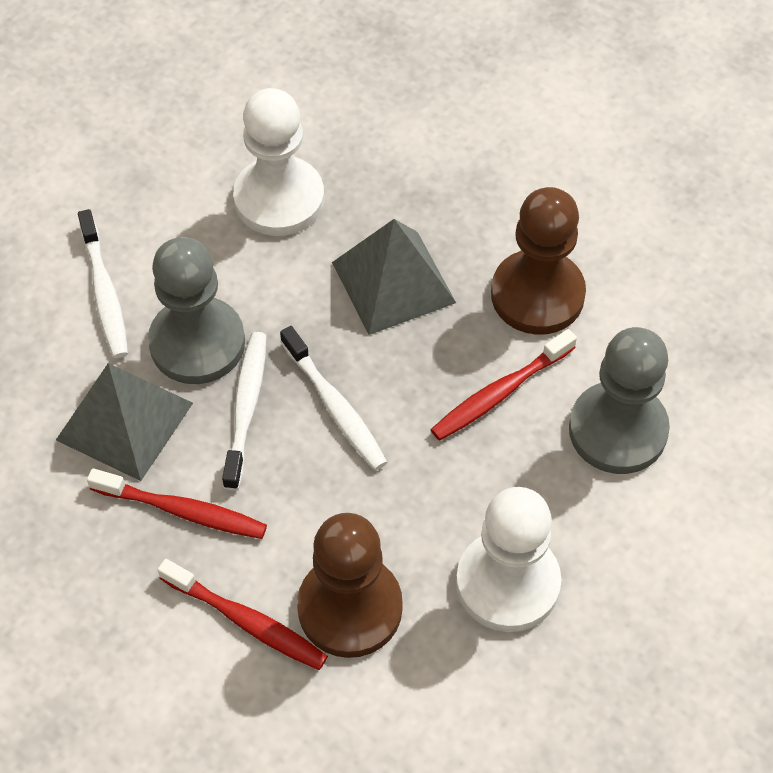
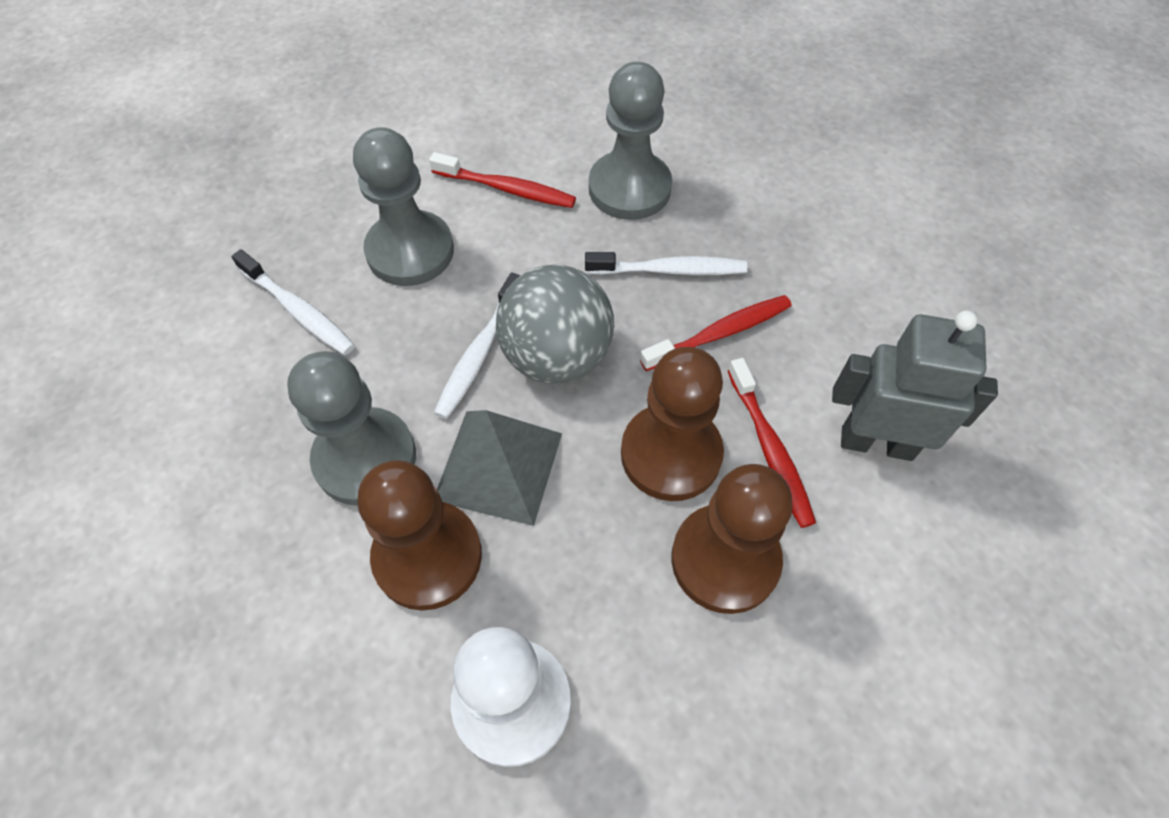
brown pawn: [297,513,403,658] [491,187,586,335] = 2 -> [357,460,482,610] [621,347,724,501] [671,464,793,614] = 3
grey ball: none = 0 -> [496,265,614,384] = 1
grey pawn: [148,237,245,384] [569,327,670,474] = 2 -> [287,351,416,506] [353,127,454,286] [589,62,672,220] = 3
grey pyramid: [56,363,193,481] [332,219,456,335] = 2 -> [437,410,562,526] = 1
grey robot: none = 0 -> [832,310,998,461] = 1
white pawn: [233,88,324,236] [456,487,561,632] = 2 -> [451,627,571,767] = 1

